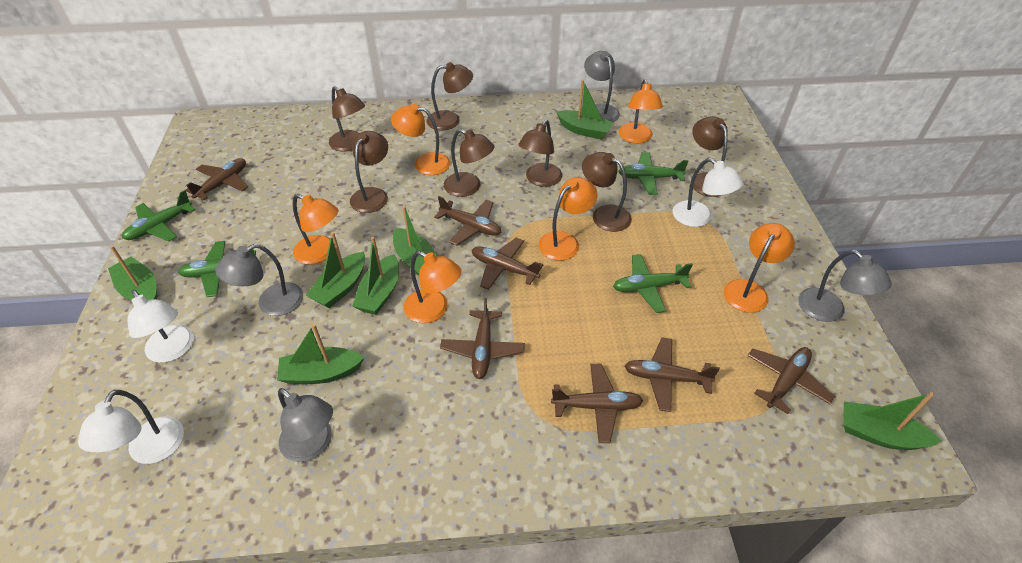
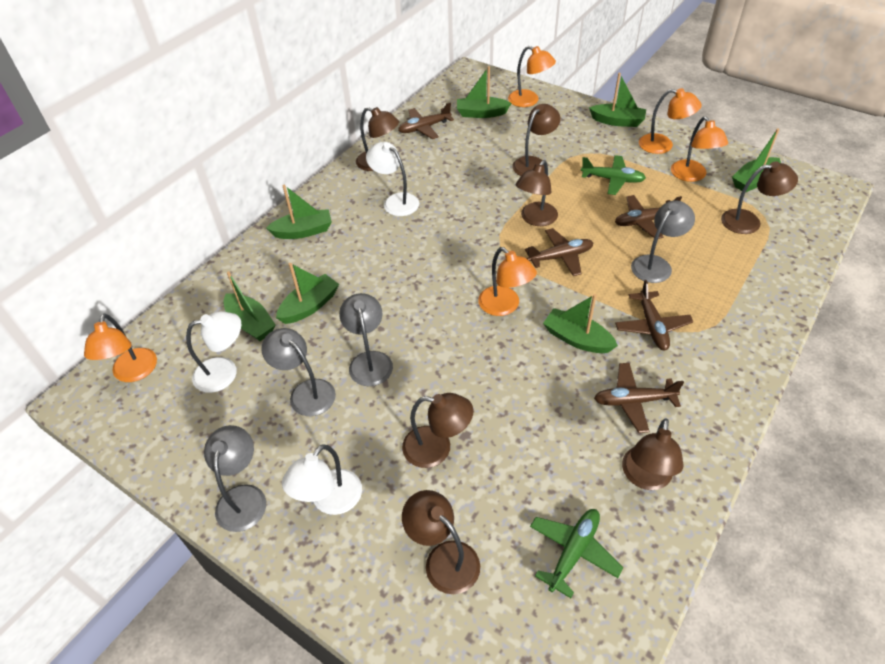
brown plane: [185,158,248,200] [434,196,501,245] [440,298,525,379] [472,238,544,290] [551,364,643,443] [624,338,720,412] [747,347,835,414] = 7 -> [398,102,454,139] [525,228,593,276] [594,363,684,433] [615,195,682,239] [615,280,693,350] = 5
green plane: [122,190,195,242] [178,241,256,297] [613,254,693,313] [618,152,688,195] = 4 -> [530,509,623,598] [581,155,646,195] = 2
orange lamp: [293,194,339,265] [391,104,450,175] [403,251,461,323] [539,177,598,261] [619,79,663,143] [724,223,795,313] = 6 -> [84,314,157,382] [478,247,537,316] [508,46,556,107] [639,88,701,154] [671,116,728,182] = 5

